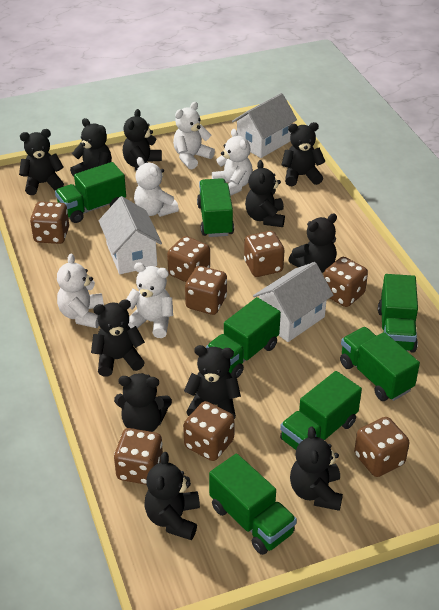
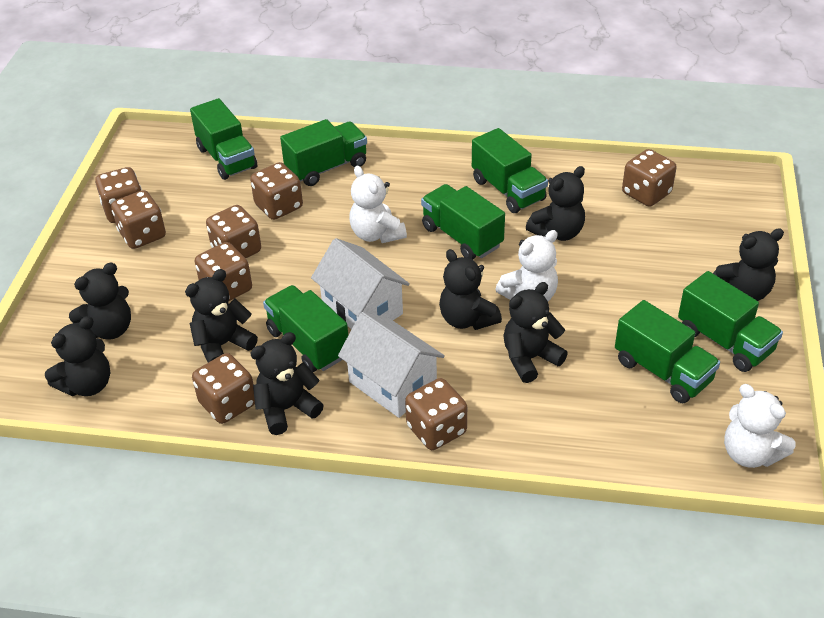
black teddy bear: [19,129,64,195] [70,118,112,177] [91,299,145,377] [114,373,172,432] [123,109,162,171] [145,452,200,540] [184,345,241,418] [245,160,285,227] [282,122,325,186] [289,213,337,273] [290,426,343,511] = 11 -> [45,316,110,396] [69,263,131,339] [185,269,258,363] [251,332,324,435] [439,249,502,330] [503,282,568,383] [526,166,585,241] [713,228,784,301] = 8
white house: [99,196,162,274] [232,93,297,158] [253,262,333,342] = 3 -> [311,238,410,329] [338,312,445,418] = 2
white teddy bear: [57,253,104,328] [127,262,173,338] [134,157,179,217] [173,102,215,170] [212,129,253,196] = 5 -> [349,166,407,243] [495,230,558,301] [724,384,795,468] = 3

